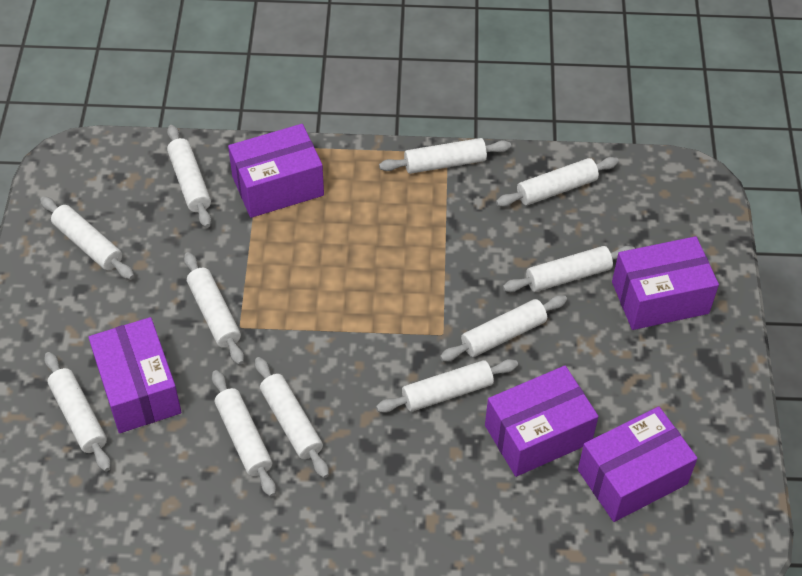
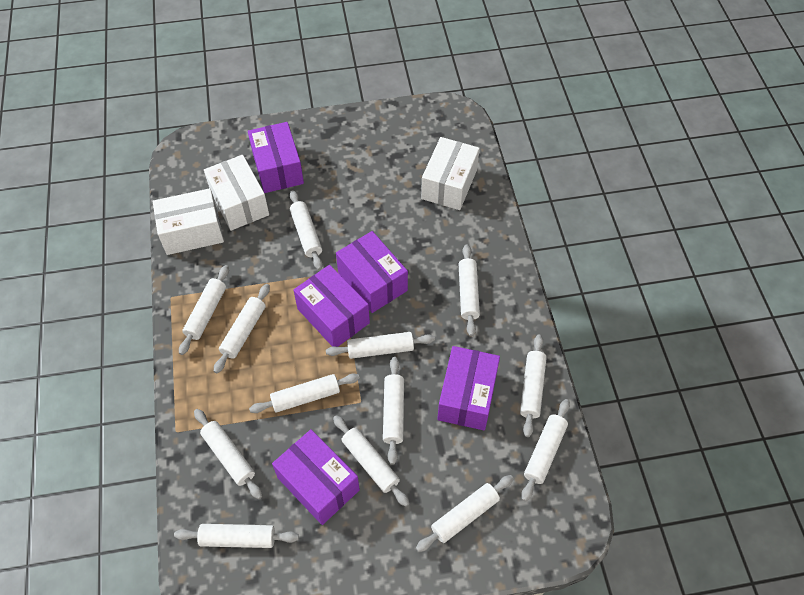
white box: none = 0 -> [153,188,224,255] [204,155,269,231] [421,137,480,210] = 3
white rolling pin: [40,196,134,280] [44,352,111,471] [167,125,212,228] [184,252,244,365] [212,370,276,497] [255,357,329,478] [376,359,518,413] [379,138,511,174] [440,295,567,362] [496,157,619,207] [503,246,635,292] = 11 -> [174,524,299,548] [179,265,229,355] [194,409,262,499] [214,284,270,373] [249,374,360,413] [290,190,323,270] [326,332,435,359] [333,415,410,507] [383,357,404,465] [416,475,514,552] [459,244,480,336] [520,334,547,437] [521,399,570,502] = 13

